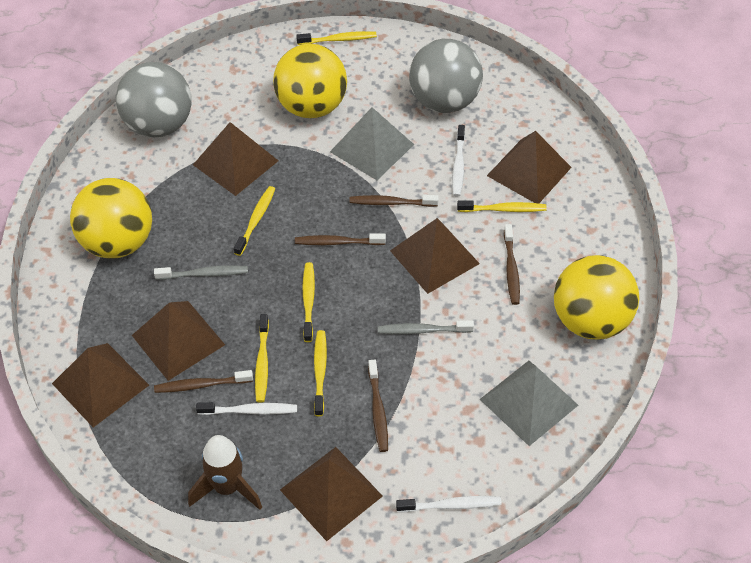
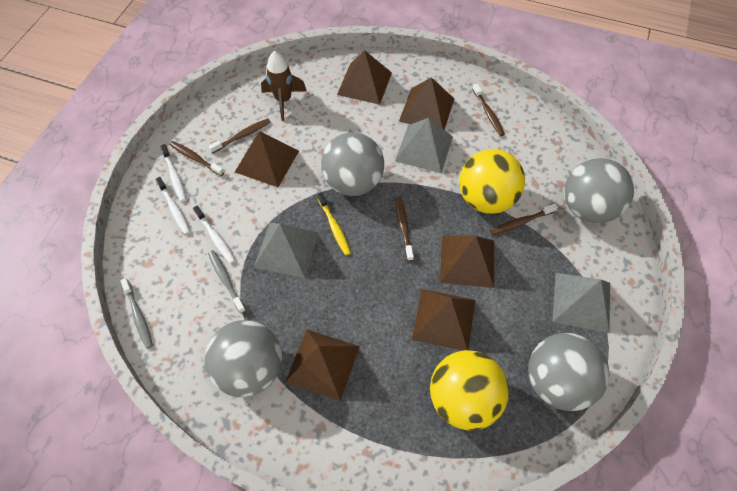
grey ball: [116,62,192,137] [409,39,483,113] = 2 -> [205,320,282,397] [321,132,384,196] [528,333,609,411] [564,158,634,224] = 4
grey pyramid: [330,107,414,180] [480,361,578,446] = 2 -> [254,223,319,278] [395,118,453,173] [552,273,610,333] = 3
yellow ball: [70,178,152,259] [273,44,347,118] [554,255,639,340] = 3 -> [430,350,509,430] [459,149,525,214] = 2
yellow toothbrush: [234,186,275,256] [255,314,269,403] [296,31,377,45] [303,262,315,342] [314,330,327,416] [457,200,547,212] = 6 -> [317,192,351,255] = 1

